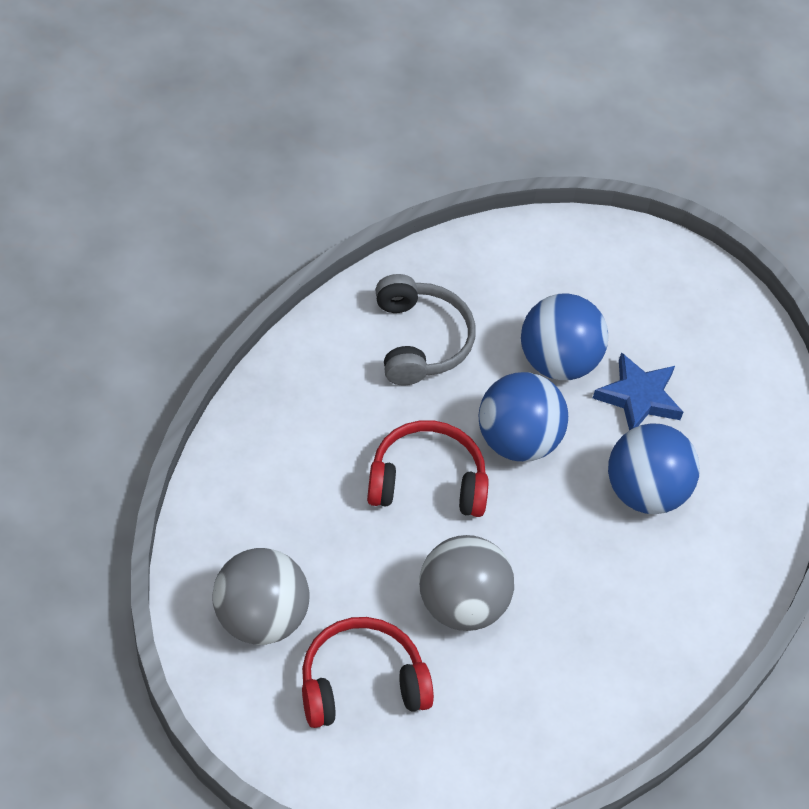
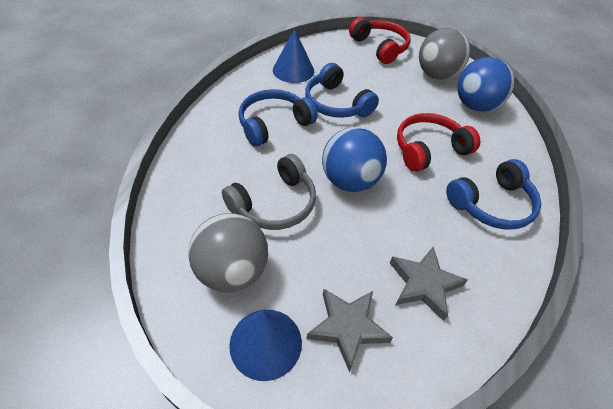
blue ball: [479,372,568,462] [521,293,608,380] [608,423,700,514] = 3 -> [322,127,387,192] [457,57,515,112] = 2
blue cone: none = 0 -> [229,310,302,381] [273,29,314,83] = 2
blue headphones: none = 0 -> [238,89,317,147] [305,63,379,118] [446,159,541,229] = 3
blue star: [593,352,683,431] = 1 -> none = 0
grey star: none = 0 -> [307,289,393,372] [390,246,468,321] = 2

